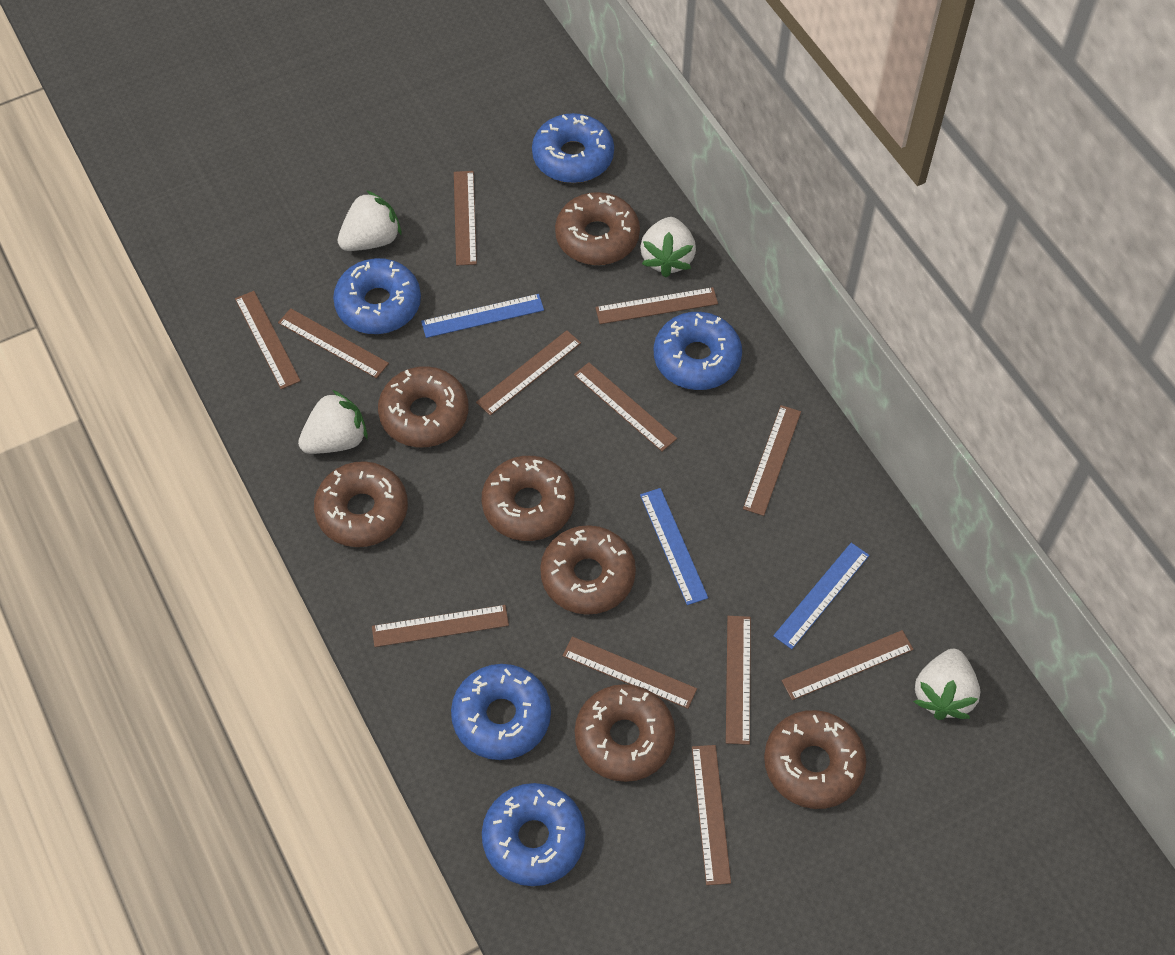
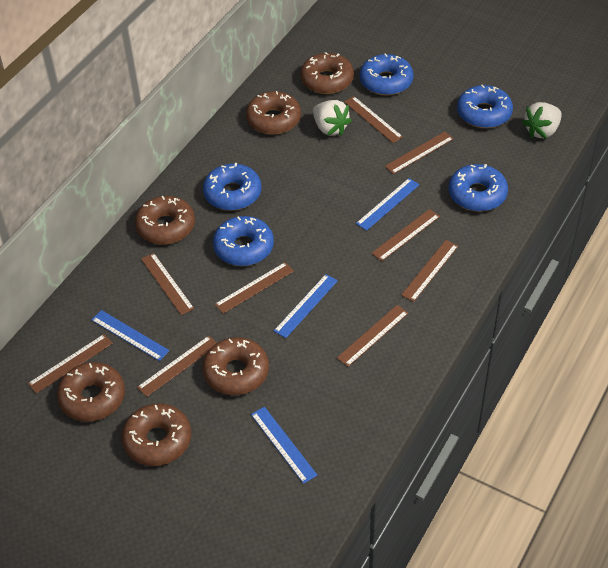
blue ruler: [421,294,544,338] [640,488,708,605] [773,543,869,649] = 3 -> [92,310,169,361] [251,407,317,484] [274,274,338,338] [356,178,420,231] = 4
brown donut: [314,461,408,547] [378,366,468,448] [482,456,574,541] [540,525,636,615] [555,192,640,265] [575,684,675,782] [764,710,867,809] = 7 -> [57,362,125,422] [122,403,191,466] [135,196,195,245] [203,337,269,395] [246,91,301,134] [300,52,354,94] = 6
brown ruler: [235,291,301,389] [278,308,389,378] [372,605,509,647] [454,171,477,265] [476,330,581,416] [562,636,697,709] [574,362,677,452] [595,287,718,324] [692,745,731,885] [726,616,751,745] [743,405,801,516] [782,630,914,700] = 12 -> [28,334,113,394] [137,336,217,397] [141,253,194,315] [215,262,294,314] [337,305,408,367] [344,96,403,143] [371,209,440,261] [385,132,454,174] [401,240,458,302] = 9
white strawberry: [298,390,368,454] [338,190,402,251] [640,217,696,278] [913,649,980,720] = 4 -> [313,100,352,136] [522,102,562,138] = 2

